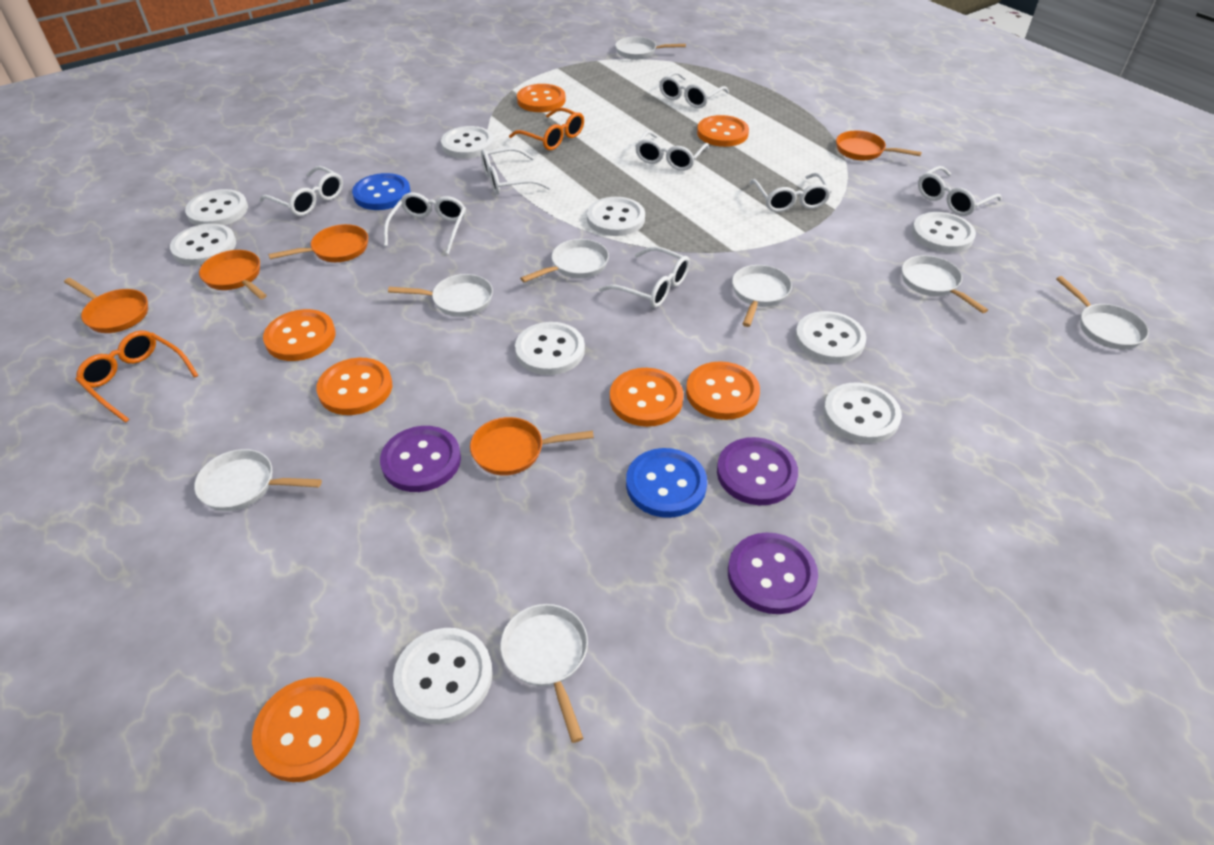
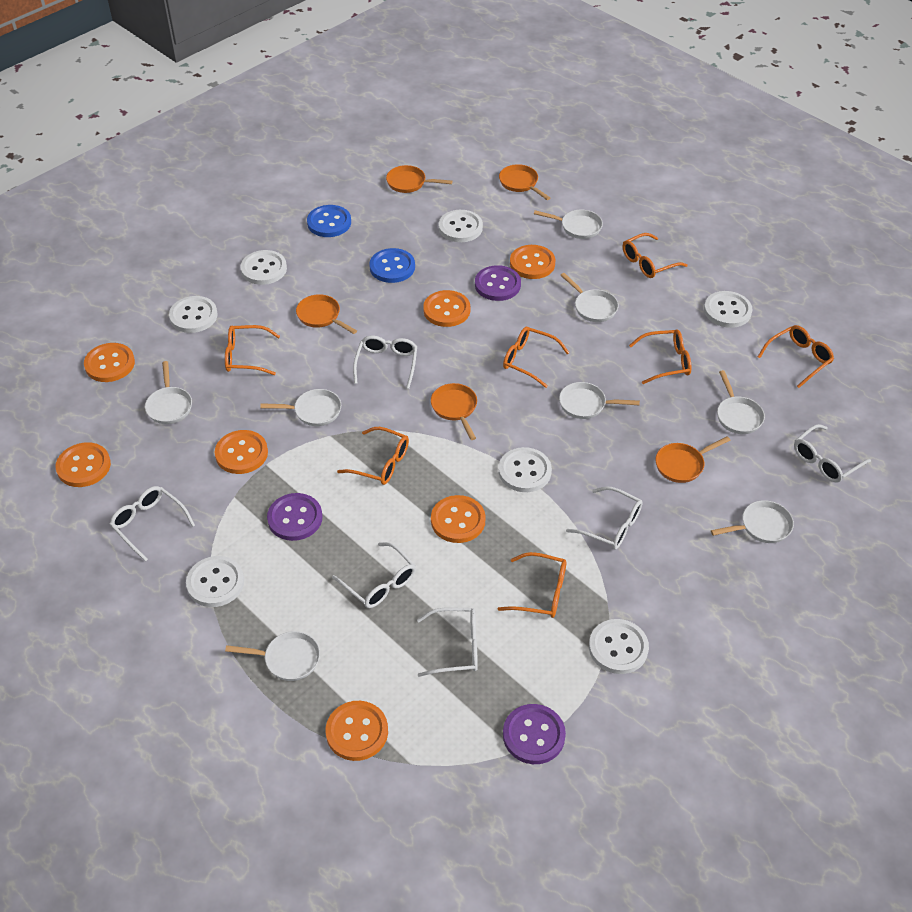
orange glasses: [76,330,199,423] [509,107,584,150] = 2 -> [225,325,280,375] [337,427,409,485] [498,552,567,618] [503,327,569,388] [623,233,688,278] [629,329,692,384] [758,325,834,388] = 7
white button: [170,223,236,266] [185,189,248,226] [393,628,493,724] [441,126,494,158] [515,322,585,375] [587,197,645,236] [795,311,866,363] [823,383,902,443] [912,212,976,253] = 9 -> [169,296,218,333] [186,556,244,607] [240,250,287,285] [439,210,483,242] [499,447,552,492] [589,619,649,674] [704,291,752,328] = 7
white glasses: [259,166,343,216] [384,192,466,254] [481,147,551,195] [599,246,690,308] [635,131,709,171] [659,71,729,108] [750,173,831,212] [918,166,1002,216] = 8 -> [109,486,195,562] [332,542,416,608] [353,336,417,389] [417,607,478,677] [566,486,643,550] [794,424,871,482] = 6

